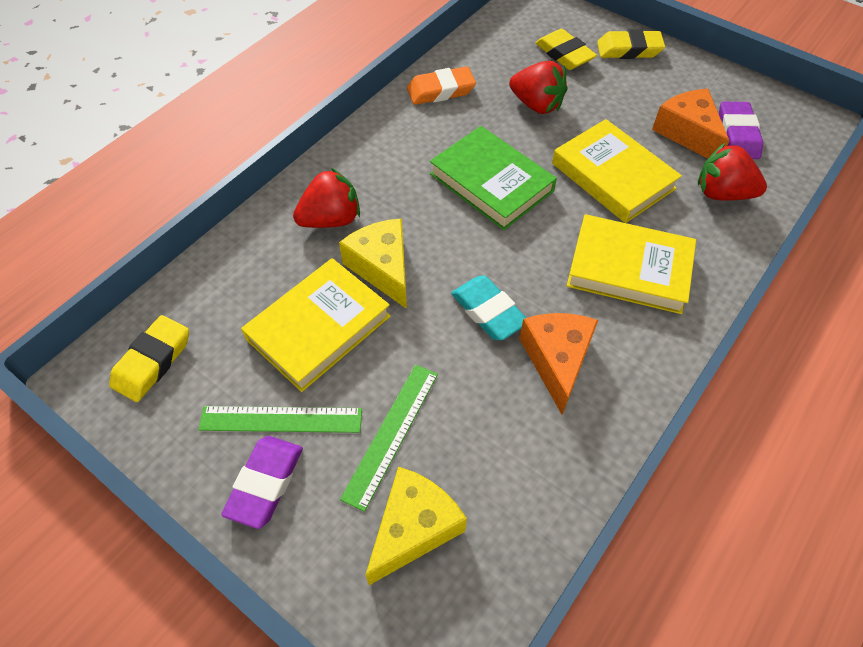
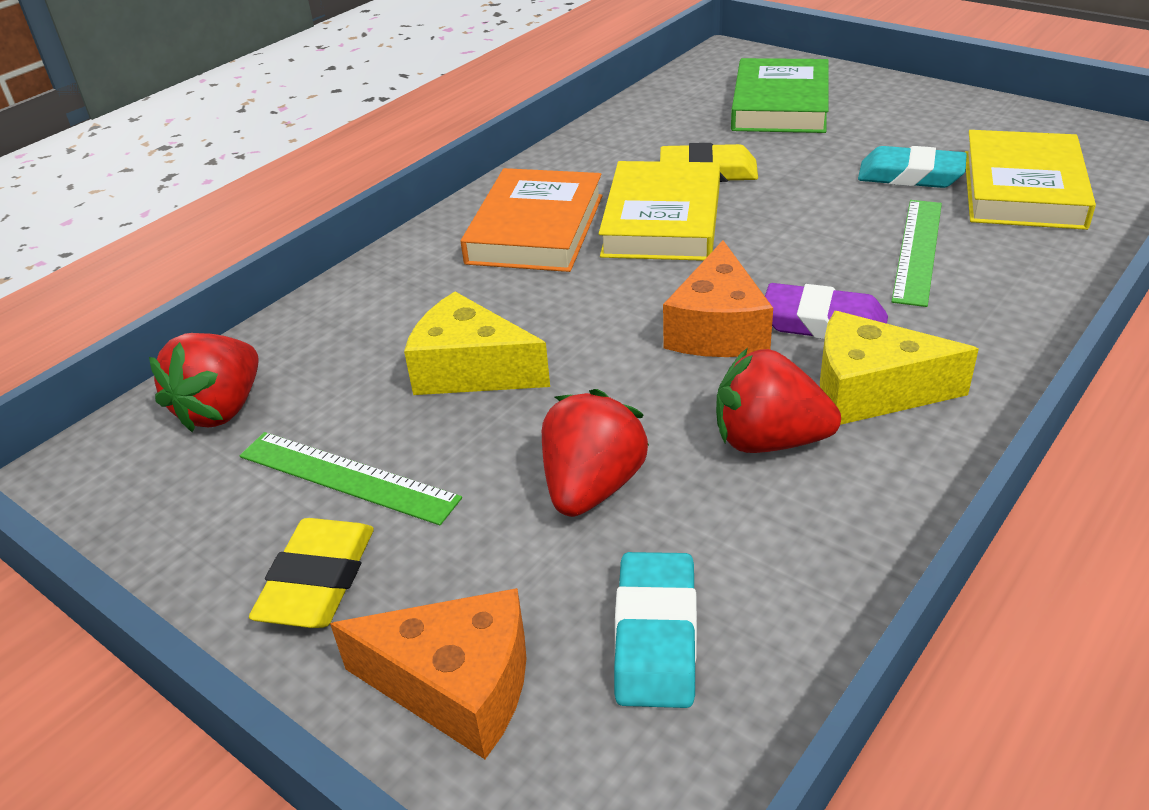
orange book: none = 0 -> [461,168,603,272] = 1
orange eraser: [407,66,476,105] = 1 -> none = 0
purple eraser: [221,436,303,529] [719,102,763,159] = 2 -> [765,283,888,340] = 1
turquoise eraser: [451,275,526,340] = 1 -> [614,552,697,708] [858,146,967,188] = 2
yellow book: [241,258,391,392] [552,119,682,223] [567,214,696,314] = 3 -> [599,161,720,261] [965,130,1096,230] = 2
yellow eraser: [109,315,189,402] [535,29,597,70] [597,29,665,59] = 3 -> [249,518,374,628] [660,143,758,182] = 2

